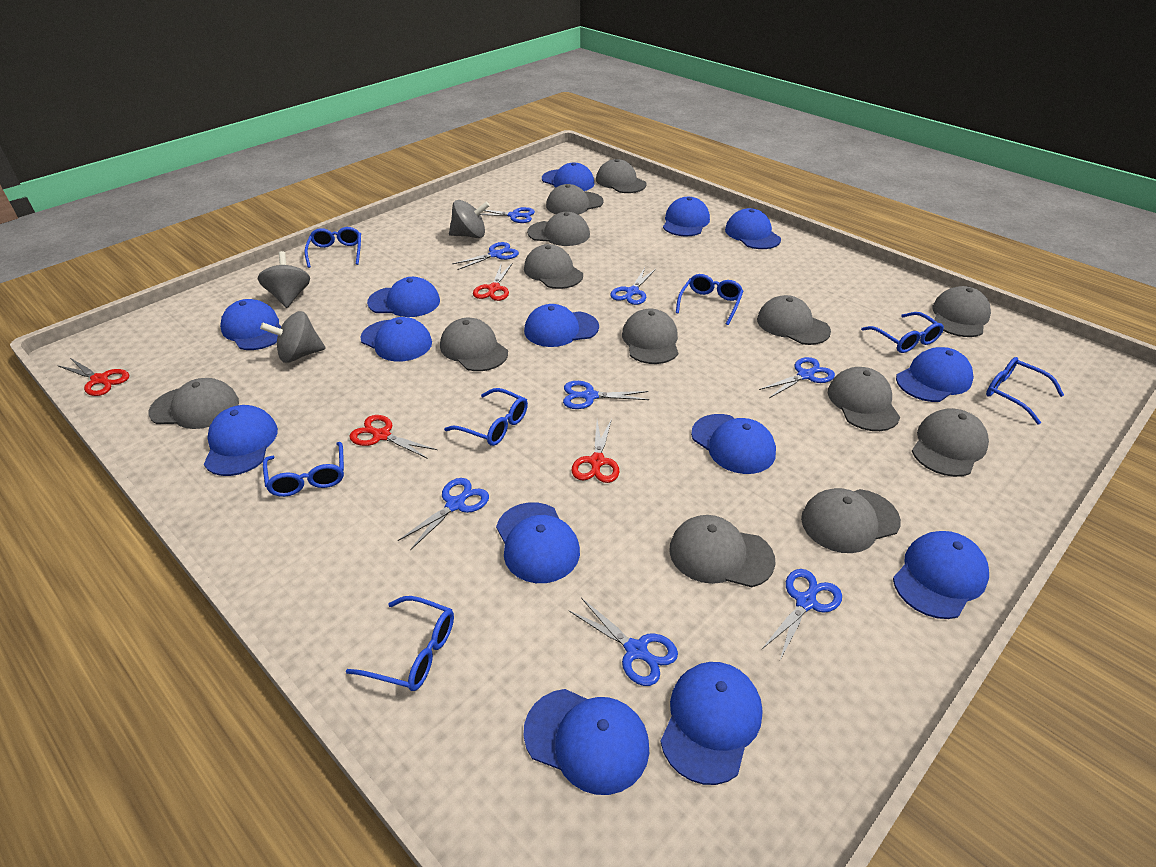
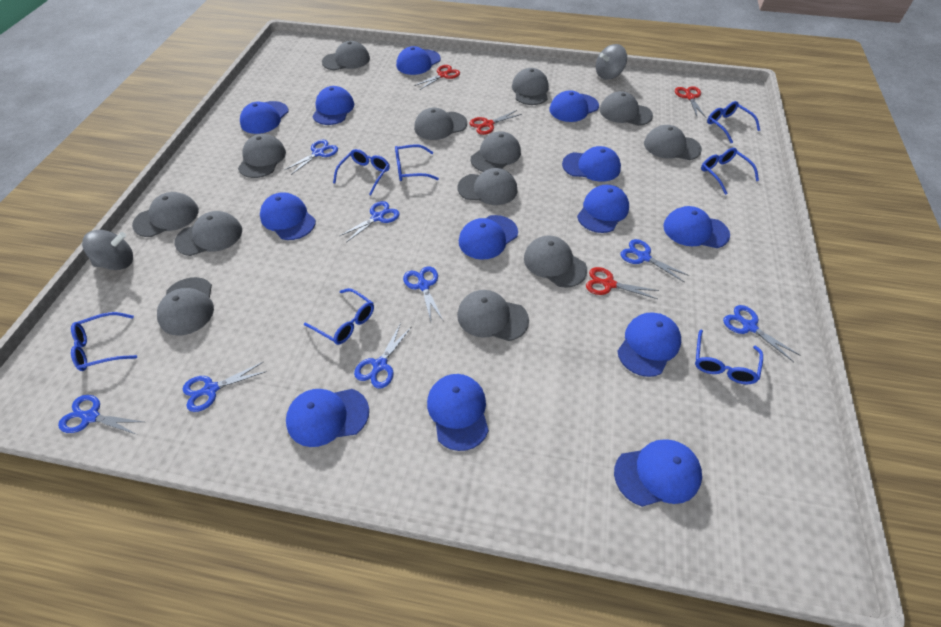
blue cap: [204,405,278,476] [220,299,281,350] [360,317,432,362] [367,277,440,317] [496,502,580,583] [524,304,599,347] [524,689,649,795] [542,162,594,191] [660,662,763,785] [663,197,710,237] [691,414,776,474] [725,208,781,249] [893,531,989,619] [896,347,974,402] = 14 -> [240,101,288,134] [260,192,316,240] [286,389,369,447] [312,86,354,125] [396,46,441,75] [427,374,489,451] [459,215,518,260] [550,90,599,122] [562,146,621,182] [577,185,629,233] [614,439,702,507] [617,312,681,377] [663,206,730,248] = 13
grey spinning top: [258,251,310,308] [260,311,326,363] [449,200,490,238] = 3 -> [82,230,133,270] [596,44,627,80] = 2

